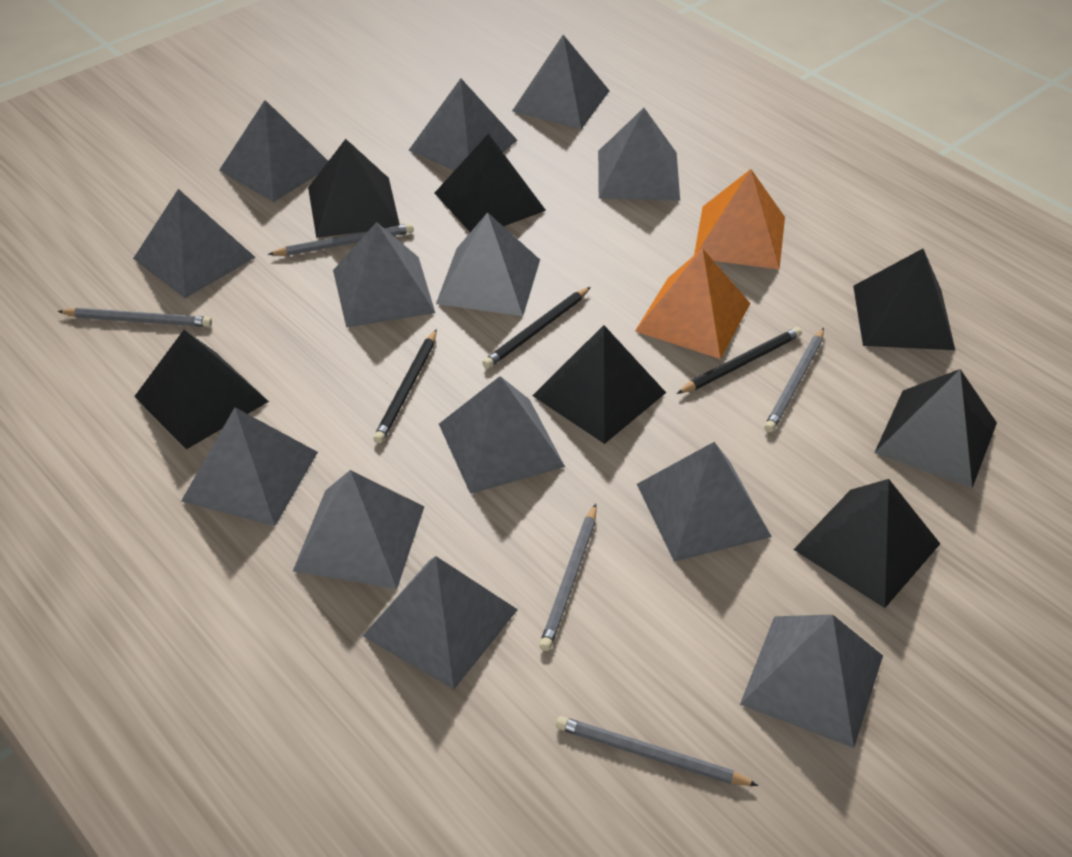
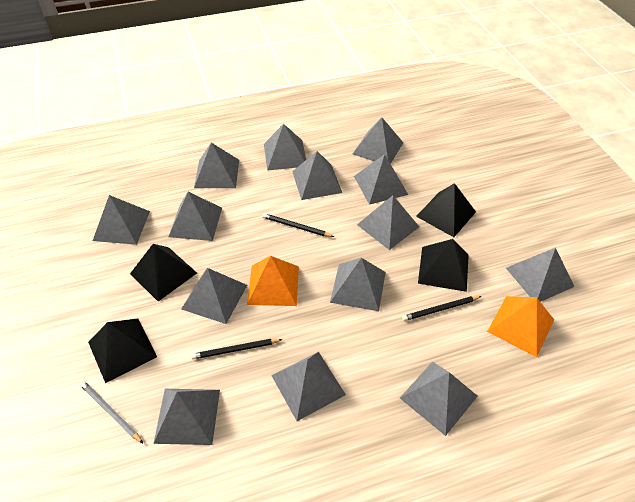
black pyramid: [134,330,269,449] [308,139,400,238] [435,133,546,232] [532,325,666,444] [793,479,940,608] [853,249,955,350] [874,369,997,488] = 7 -> [88,318,157,383] [130,244,197,301] [416,183,476,237] [418,239,469,292] = 4
grey pencil: [57,308,212,327] [268,223,414,256] [539,504,597,651] [556,716,758,786] [764,328,824,432] = 5 -> [79,381,143,443] = 1
grey pyramid: [133,189,255,298] [181,407,318,526] [219,100,328,202] [293,470,424,589] [333,222,435,328] [363,556,518,690] [408,79,518,171] [436,212,540,316] [439,376,565,494] [512,35,610,129] [598,108,680,201] [637,442,772,562] [740,614,883,748] = 13 -> [93,195,150,245] [153,389,220,445] [169,192,222,241] [181,268,247,324] [194,143,239,188] [264,124,306,171] [271,352,346,421] [292,151,342,200] [330,258,386,311] [353,117,403,164] [354,154,408,205] [357,195,419,250] [400,361,478,436] [506,248,575,302] = 14

